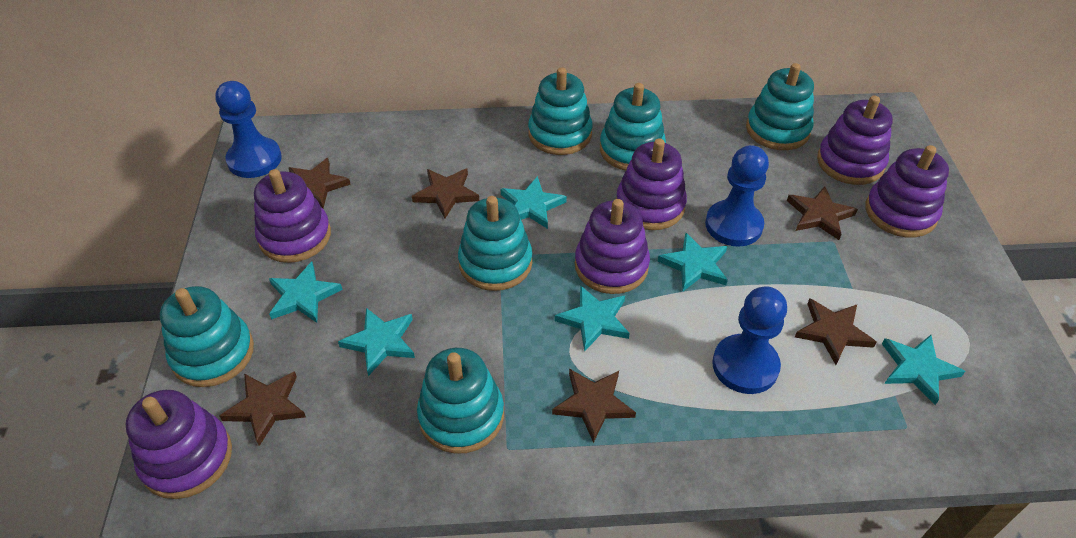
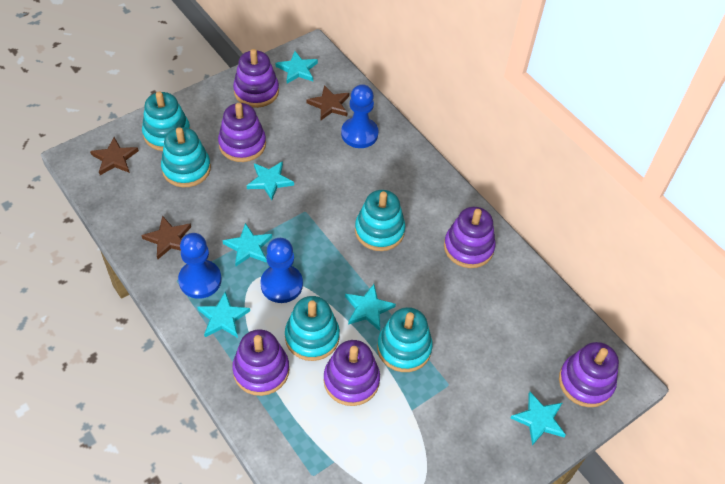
brown star: [220,371,306,446] [289,158,351,209] [412,169,479,218] [552,369,636,443] [787,186,858,240] [795,299,876,365] = 6 -> [90,137,139,175] [141,215,191,259] [307,85,349,120] = 3
turquoise stacking toy: [160,286,254,387] [417,348,504,454] [458,196,533,291] [528,67,593,155] [600,83,666,170] [746,63,814,150] = 6 -> [142,91,190,151] [161,127,211,187] [285,296,340,361] [355,190,406,251] [377,307,433,372] = 5

